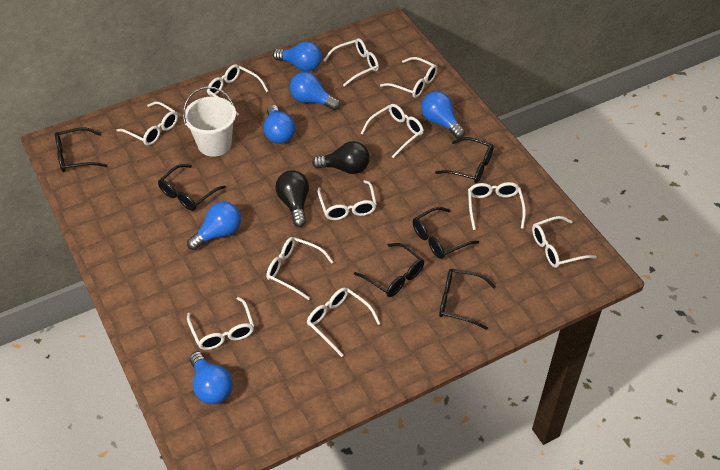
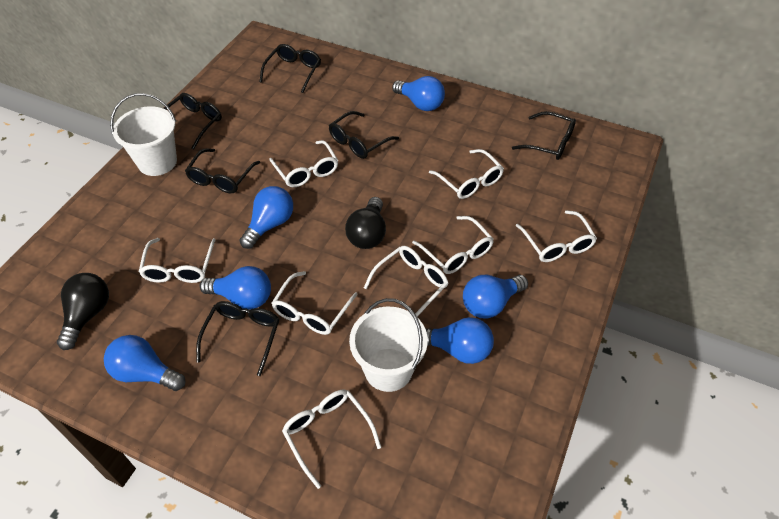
white bucket: [183,86,236,157] = 1 -> [110,93,177,176] [349,298,428,392] = 2
white glasses: [116,101,178,145] [187,297,254,350] [207,64,268,116] [266,237,333,300] [307,288,380,357] [317,180,377,220] [323,38,379,87] [361,104,424,158] [380,57,437,98] [468,182,526,230] [532,216,596,268] = 11 -> [139,238,216,283] [269,140,338,187] [272,271,358,335] [282,389,381,489] [364,246,449,317] [412,216,494,274] [429,149,504,199] [516,210,597,262] = 8

